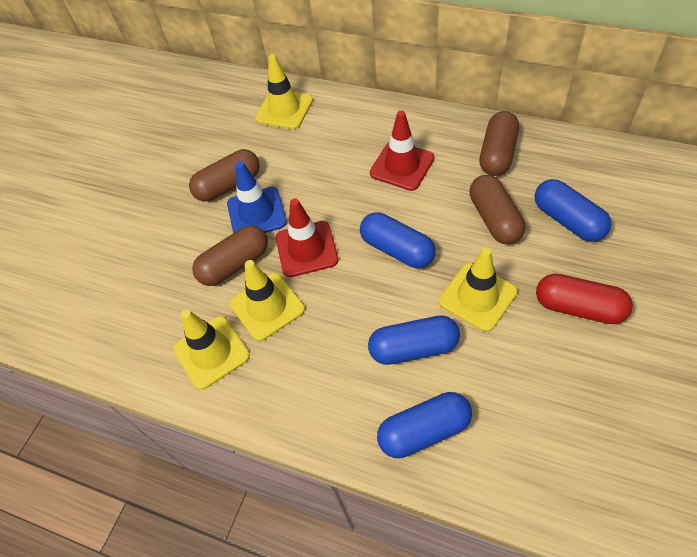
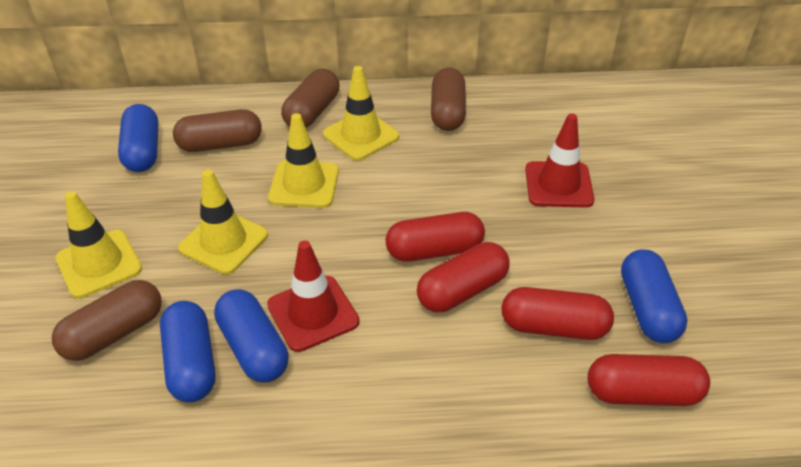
blue traffic cone: [227,161,287,233] = 1 -> none = 0
red capsule: [536,274,633,324] = 1 -> [386,212,485,262] [417,242,510,312] [501,287,614,340] [587,354,710,406] = 4

